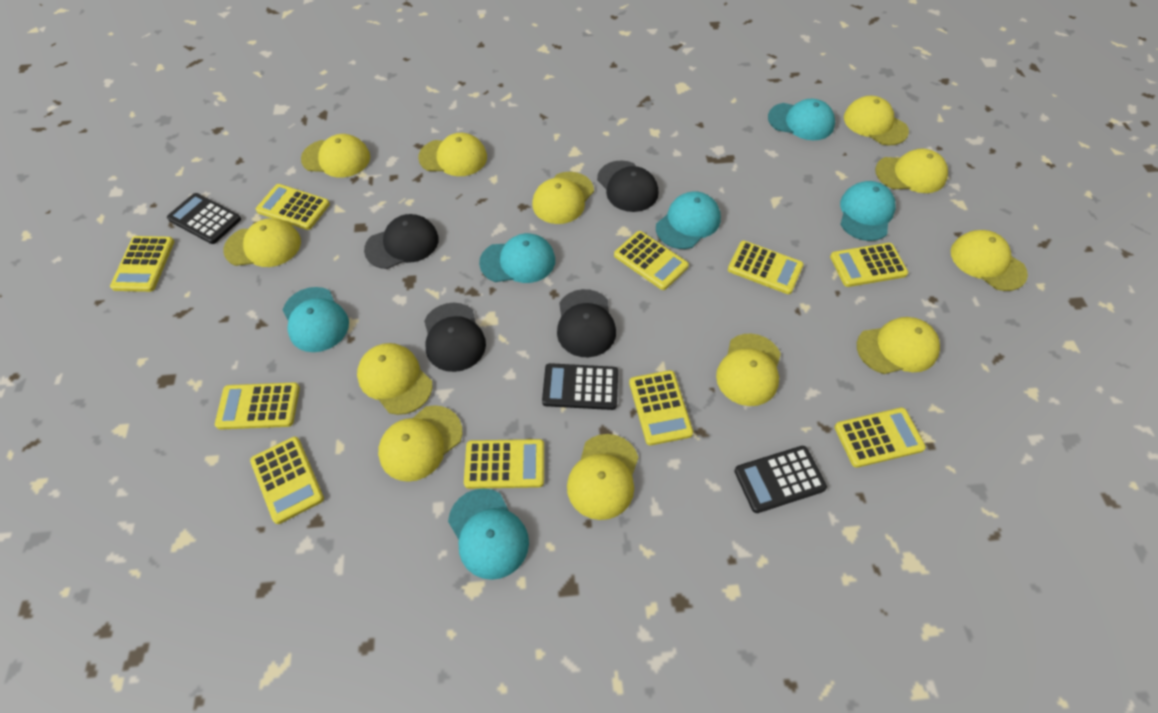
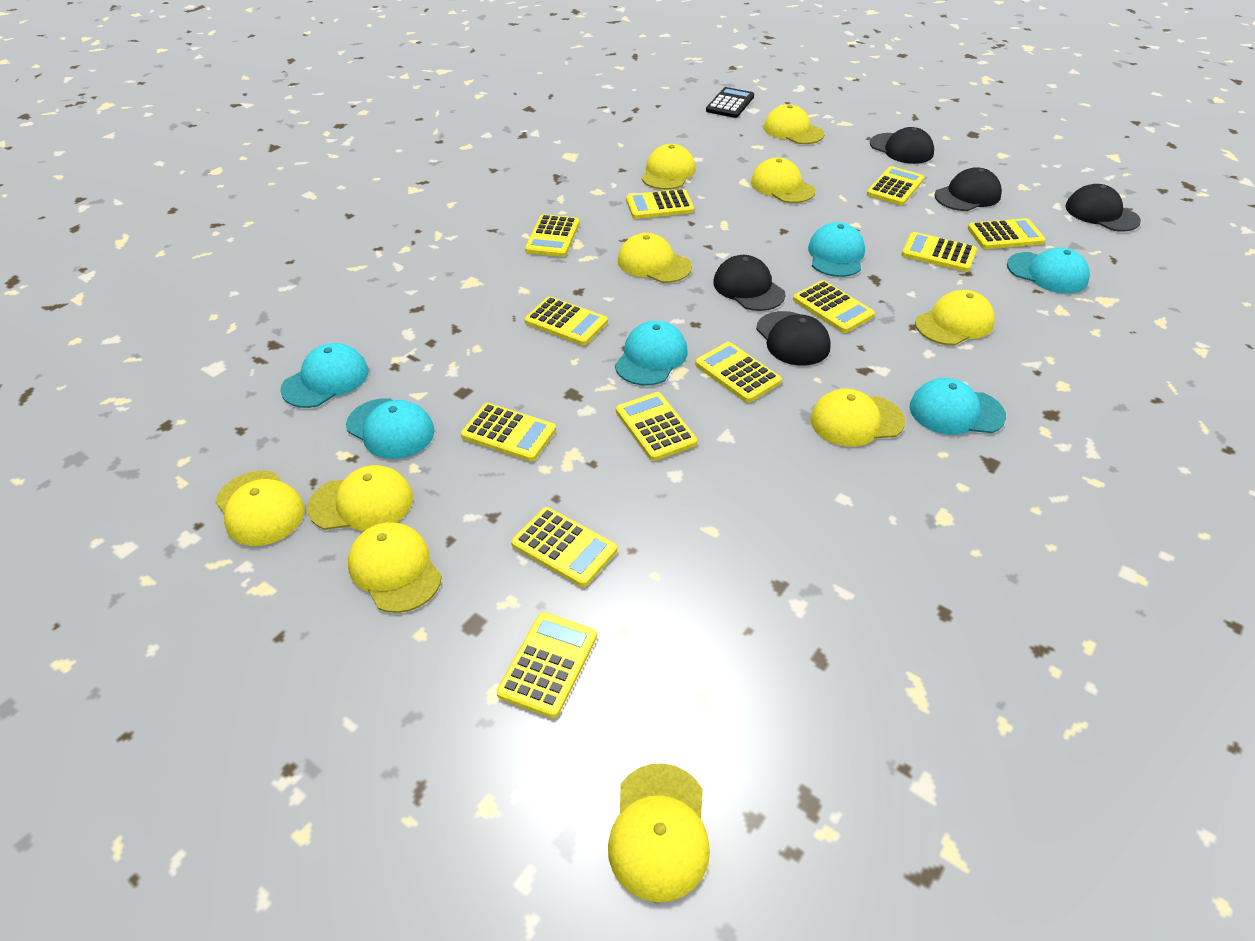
black calculator: [167,193,241,244] [542,363,618,410] [735,446,827,513] = 3 -> [706,87,754,118] = 1
black cap: [364,214,438,269] [424,303,486,372] [557,289,616,358] [597,160,658,212] = 4 -> [713,255,786,311] [756,311,831,366] [870,127,934,164] [934,167,1002,211] [1065,184,1141,231] = 5
yellow calculator: [110,236,175,292] [215,382,300,430] [250,437,324,524] [256,184,330,230] [464,439,544,489] [614,231,689,290] [629,370,693,445] [728,241,804,294] [830,243,908,287] [835,407,926,468] = 10 -> [461,403,556,461] [497,612,597,718] [511,507,617,587] [524,296,608,345] [525,214,579,257] [616,392,697,461] [626,189,694,219] [695,342,782,403] [793,280,875,333] [867,166,924,205] [902,232,977,272] [968,218,1046,249] = 12
yellow cap: [223,218,301,267] [301,134,370,178] [357,343,432,415] [378,405,462,482] [418,133,487,176] [532,172,594,224] [567,434,638,520] [716,334,781,406] [844,96,909,145] [857,317,940,374] [875,149,948,193] [951,230,1028,291] = 12 -> [215,471,305,546] [307,465,413,531] [348,522,442,613] [608,763,710,902] [618,233,692,283] [641,144,696,190] [751,158,815,203] [764,104,824,144] [810,389,905,447] [915,290,995,345] = 10

